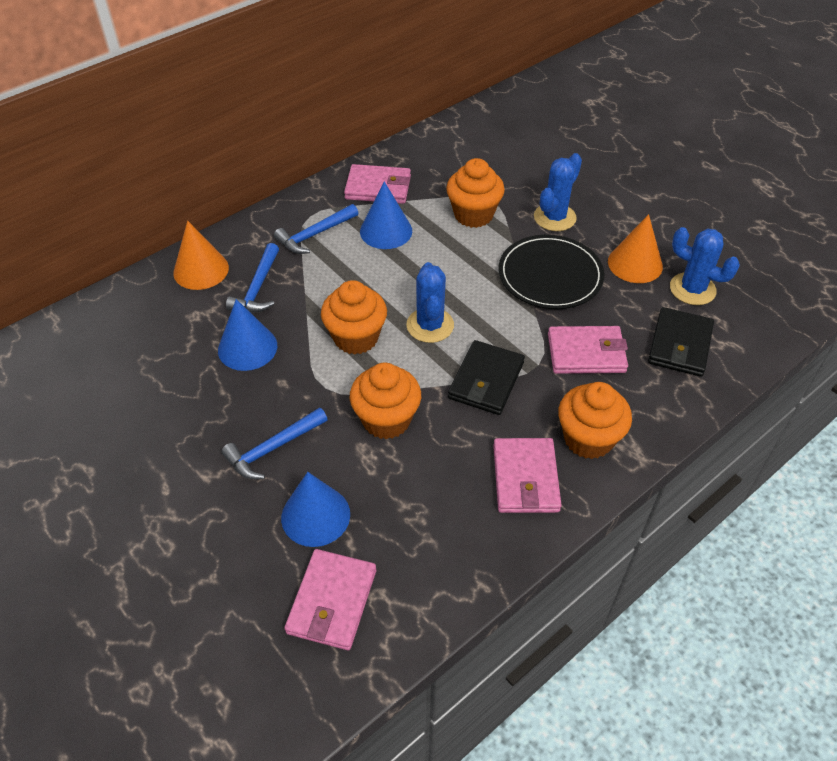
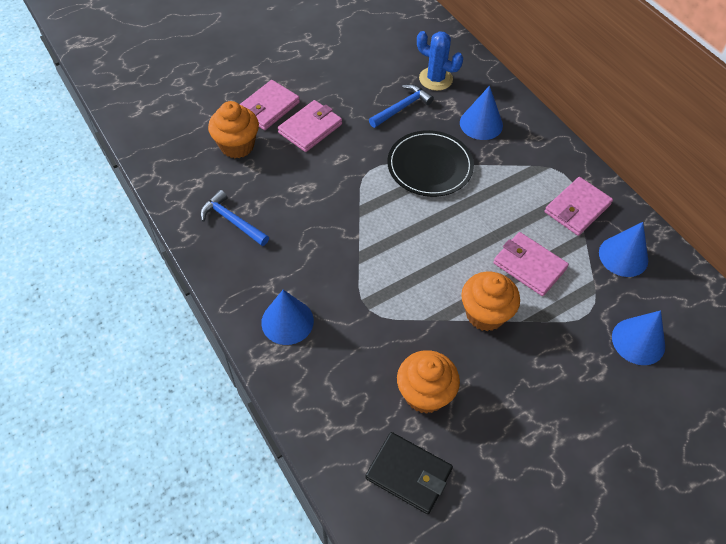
black wallet: [448,340,525,415] [648,307,714,377] = 2 -> [365,432,453,514] = 1
blue cactus: [406,262,454,343] [534,153,582,231] [670,227,740,305] = 3 -> [417,31,463,91] = 1
blue cone: [218,299,277,371] [281,472,350,547] [360,181,412,249] = 3 -> [261,290,314,345] [460,85,503,140] [599,222,648,277] [612,310,665,365] = 4
blue hammer: [221,407,328,479] [226,243,279,312] [274,204,358,254] = 3 -> [200,190,269,246] [369,84,434,128] = 2
orange cone: [173,221,229,290] [608,214,663,283] = 2 -> none = 0
orange cupcake: [321,280,387,354] [350,363,421,440] [446,158,505,228] [558,382,632,459] = 4 -> [208,101,259,158] [397,350,460,414] [461,272,520,331] = 3

